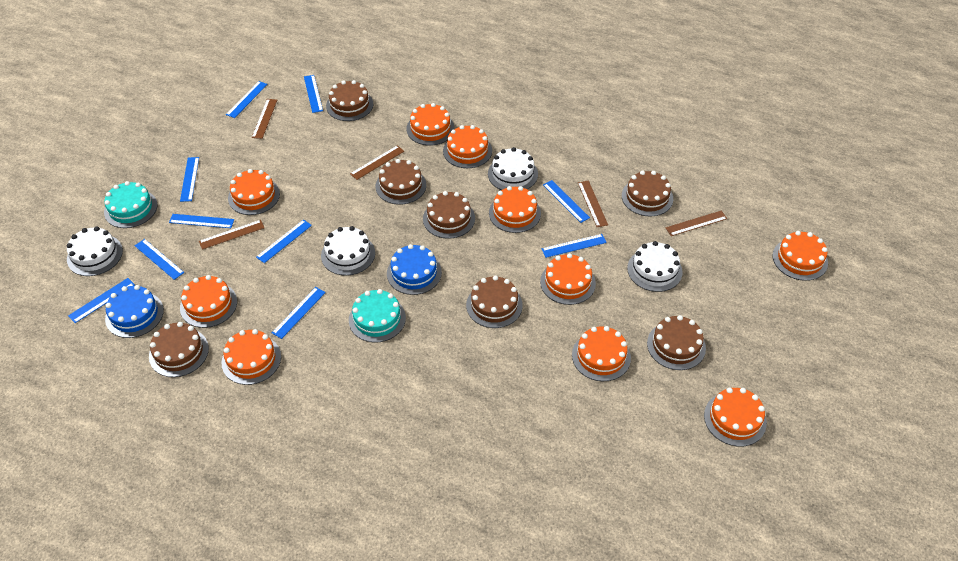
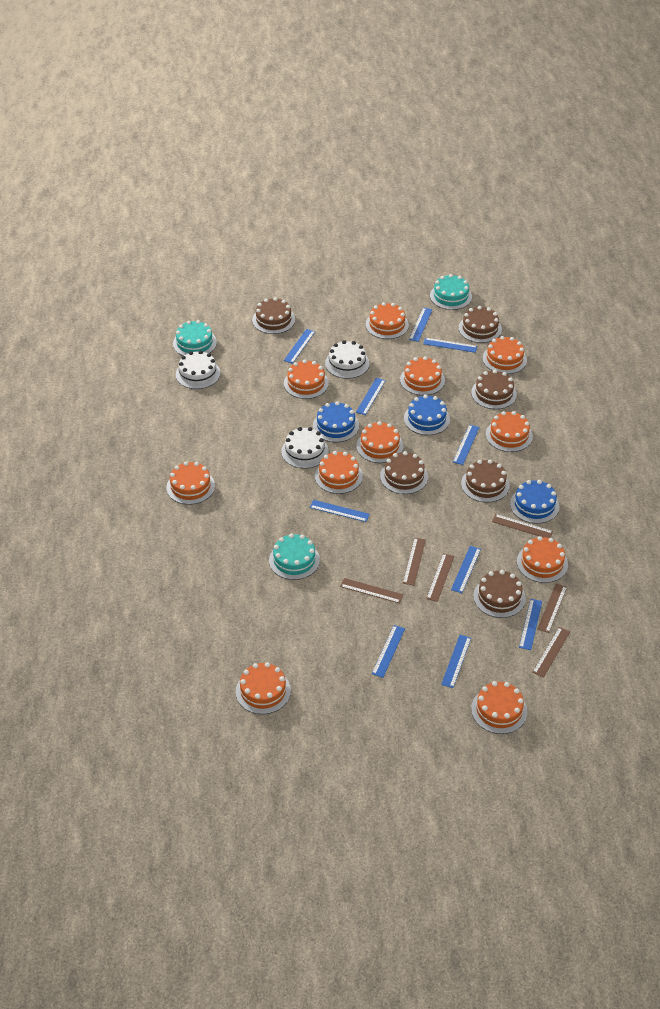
blue cake: [105,285,164,338] [387,244,442,295] = 2 -> [313,401,359,442] [404,395,450,435] [510,480,559,524] = 3
brown cake: [149,322,209,377] [326,80,373,121] [376,159,426,205] [423,191,475,239] [466,275,523,328] [622,171,673,216] [647,315,706,370] = 7 -> [252,297,295,334] [380,451,428,494] [459,306,502,343] [461,460,510,503] [471,370,517,409] [473,570,526,618] = 6
brown ruler: [199,220,265,250] [252,99,277,139] [350,145,404,180] [578,181,608,227] [666,211,727,236] = 5 -> [340,578,403,603] [403,538,426,586] [426,553,454,602] [492,514,553,538] [532,627,570,678] [538,583,567,633] = 6
orange cake: [180,275,237,328] [221,329,281,385] [228,169,280,215] [406,103,455,146] [443,125,492,168] [489,186,541,233] [540,253,596,305] [572,326,631,381] [704,388,767,446] [773,231,828,281] = 10 -> [166,462,215,505] [236,662,291,714] [284,360,329,399] [315,451,363,494] [356,421,403,463] [366,302,409,339] [400,356,445,395] [471,681,527,734] [483,336,527,374] [486,411,533,452] [517,536,568,583] = 11
turquoise cake: [104,181,158,228] [349,289,406,342] = 2 -> [173,320,217,356] [269,533,320,580] [430,274,472,310] = 3
white cake: [67,227,123,276] [321,226,375,276] [488,147,538,190] [627,241,683,292] = 4 -> [176,350,220,389] [281,427,329,469] [325,340,370,379] = 3

